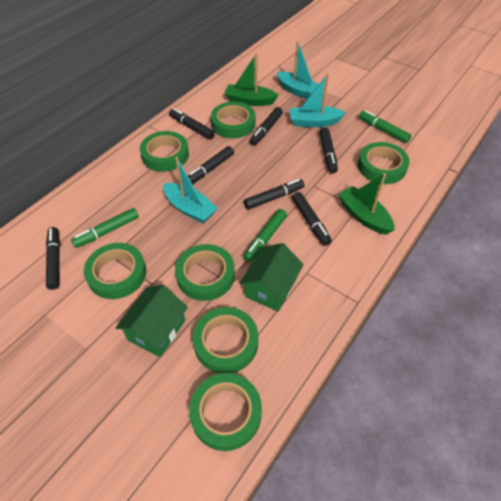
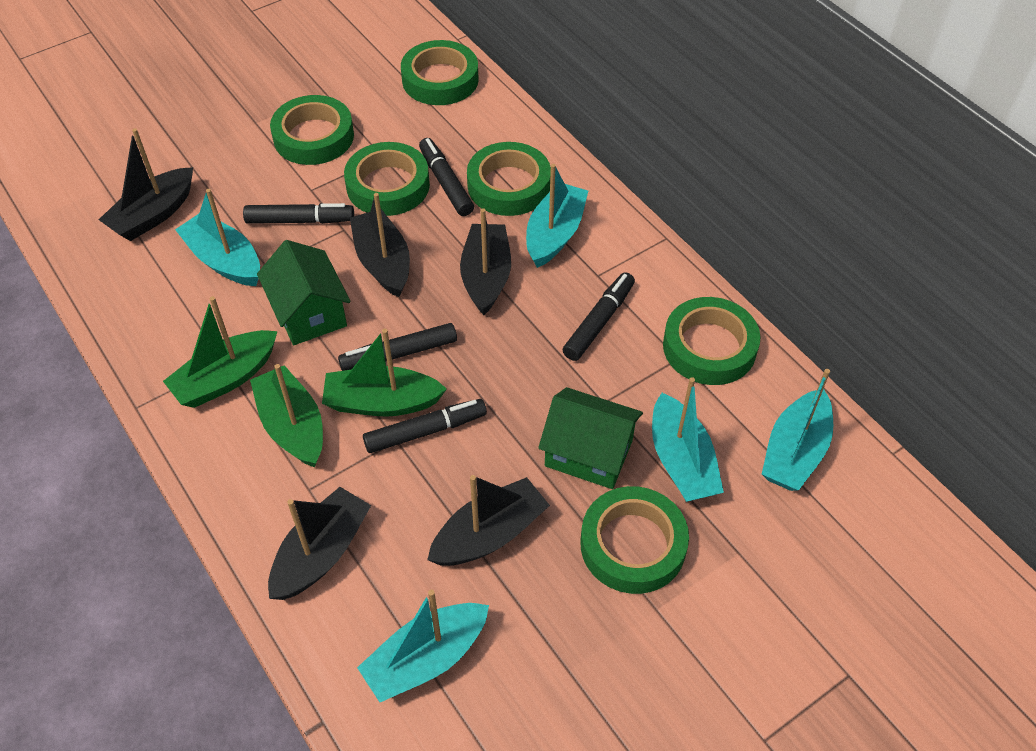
black boat: none = 0 -> [99,128,193,241] [268,487,371,600] [350,193,410,297] [427,475,550,566] [460,208,511,315] = 5
black marker: [46,227,60,290] [169,108,215,139] [188,146,234,184] [244,179,304,209] [250,107,283,146] [292,192,332,246] [320,127,338,173] = 7 -> [243,203,354,224] [338,323,457,371] [363,399,487,453] [419,138,474,216] [563,272,635,361] = 5
green boat: [225,53,279,106] [338,173,395,235] = 2 -> [163,296,277,408] [250,364,323,468] [322,329,447,417] = 3
green marker: [71,208,139,248] [243,209,287,262] [359,110,411,143] = 3 -> none = 0
green tape: [84,243,146,299] [140,131,189,172] [175,244,235,301] [189,373,262,451] [193,307,258,373] [211,102,255,138] [358,142,410,184] = 7 -> [270,95,354,165] [344,142,430,216] [401,40,479,105] [467,142,551,216] [581,486,689,594] [663,297,761,385] = 6
turquoise boat: [163,157,218,223] [276,41,319,99] [290,73,346,127] = 3 -> [175,189,260,286] [357,589,489,702] [526,164,588,268] [652,377,724,502] [762,369,833,491] = 5

